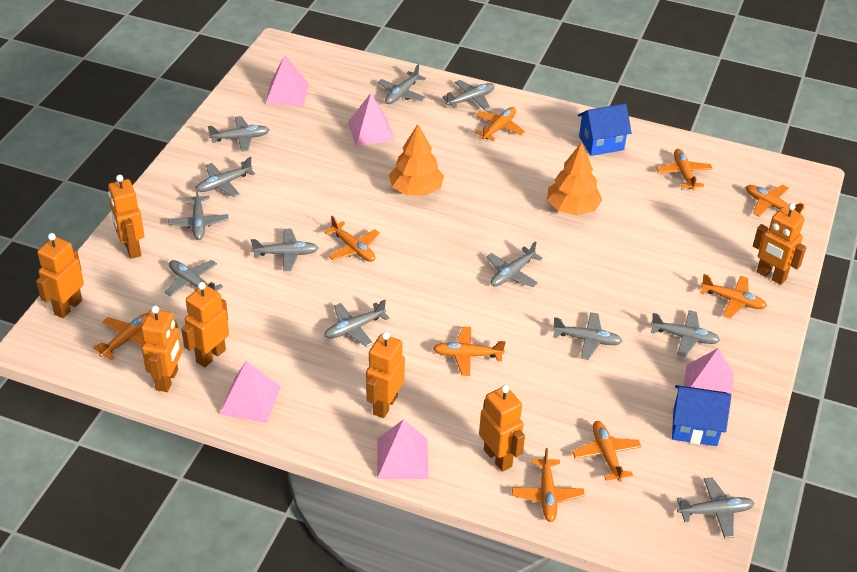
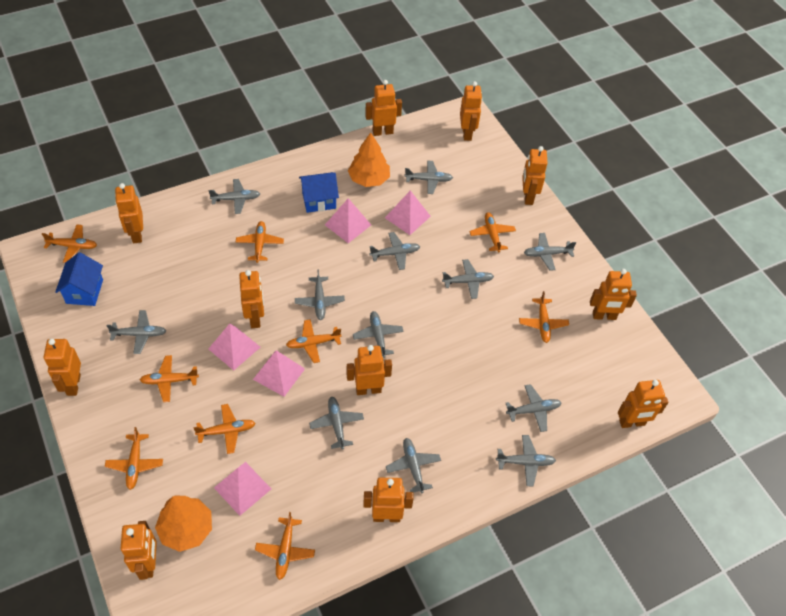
orange robot: [36,233,84,318] [108,175,144,259] [141,306,182,392] [181,282,229,367] [366,332,405,418] [479,385,525,472] [753,203,807,285] = 7 -> [44,339,81,396] [115,183,143,243] [121,521,157,580] [239,270,264,328] [347,345,392,395] [363,478,414,522] [365,80,402,136] [460,81,482,141] [522,146,548,205] [590,269,637,320] [618,380,668,428] = 11

